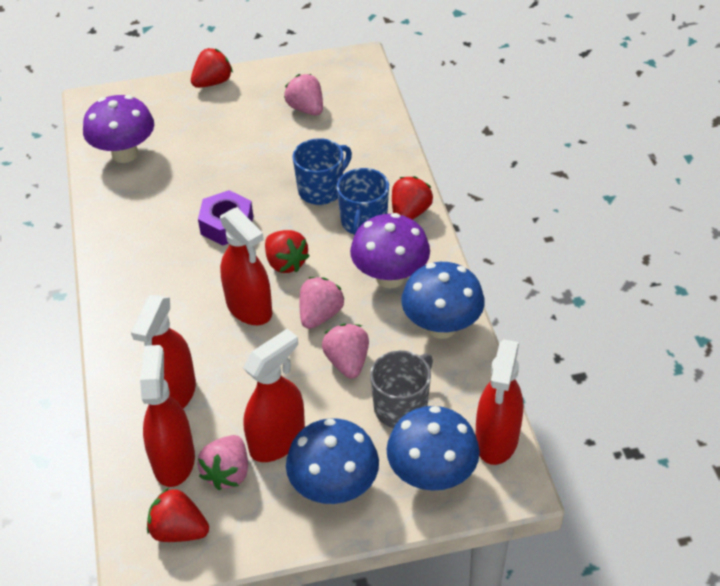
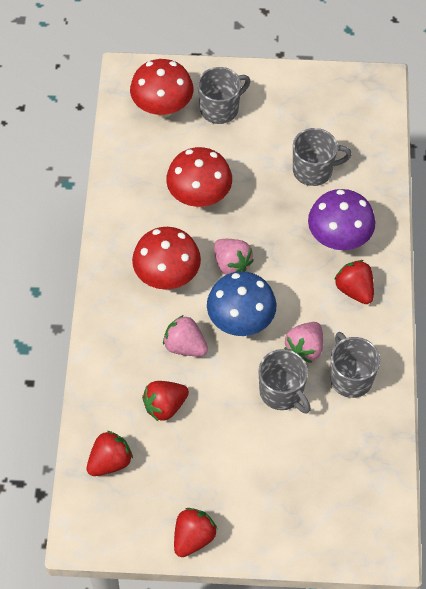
blue mug: [292,138,352,205] [337,168,389,235] = 2 -> none = 0
blue mushroom: [286,418,379,504] [387,406,480,491] [401,262,485,339] = 3 -> [207,271,277,336] = 1
grey mug: [370,350,433,428] = 1 -> [198,67,250,124] [259,349,311,414] [293,128,352,186] [330,332,380,398] = 4
pink strawberry: [197,435,248,490] [284,74,323,115] [299,277,344,329] [322,324,369,379] = 4 -> [163,315,208,356] [214,239,254,275] [284,322,323,363] = 3
purple mushroom: [83,95,154,163] [350,213,430,288] = 2 -> [308,189,375,250] = 1
purple nut: [198,190,253,245] = 1 -> none = 0
red mushroom: none = 0 -> [130,59,193,118] [132,227,201,290] [166,147,232,208] = 3
red spray bottle: [131,295,196,409] [140,345,195,487] [220,207,272,325] [243,329,305,462] [475,339,523,465] = 5 -> none = 0

